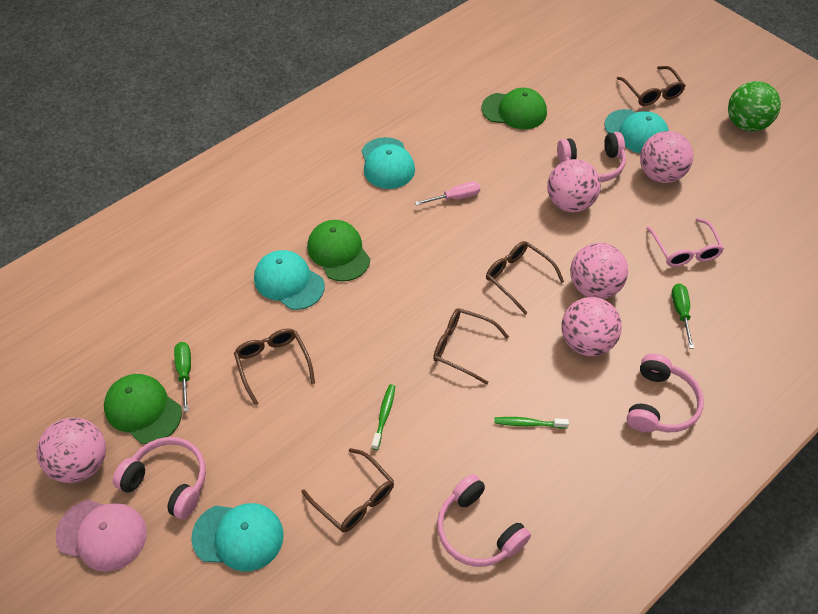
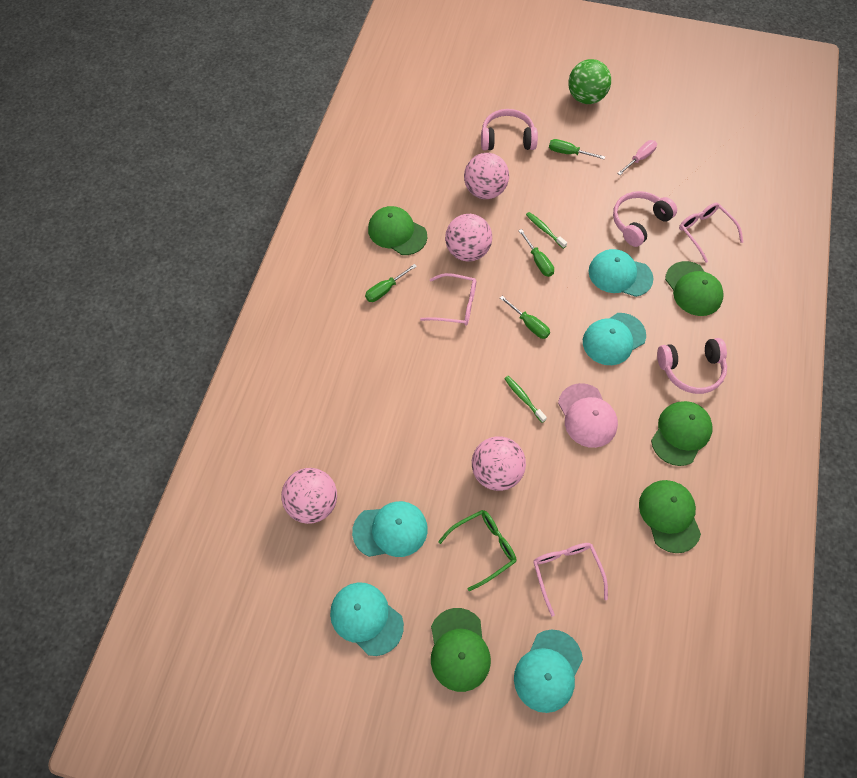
brown glasses: [234,329,315,405] [301,448,394,532] [433,308,509,385] [486,241,564,315] [616,66,686,106] = 5 -> none = 0
green cap: [104,374,182,444] [307,220,370,281] [482,88,547,129] = 3 -> [368,206,427,255] [431,608,491,692] [639,480,701,553] [651,401,713,466] [665,261,724,316] = 5
green glasses: none = 0 -> [438,510,516,591] = 1
green screwdriver: [174,342,191,412] [672,283,694,348] = 2 -> [365,264,417,302] [500,296,550,339] [518,229,554,277] [549,139,605,159] = 4
pink ball: [37,418,106,483] [547,159,601,212] [561,297,622,356] [570,243,628,299] [640,131,693,183] = 5 -> [281,468,337,524] [445,214,492,262] [464,153,509,199] [472,436,526,491] = 4
pink glasses: [647,218,724,267] = 1 -> [420,273,476,326] [533,543,608,617] [679,203,743,263] = 3
pink headphones: [113,437,206,519] [437,474,531,567] [557,132,626,182] [627,354,704,432] = 4 -> [481,109,538,150] [613,191,677,247] [657,338,727,394] = 3
turquoise cap: [191,503,284,572] [254,250,325,310] [362,137,415,189] [604,109,669,153] = 4 -> [330,582,404,656] [352,501,428,557] [514,630,583,713] [583,313,646,365] [588,249,653,297] = 5

